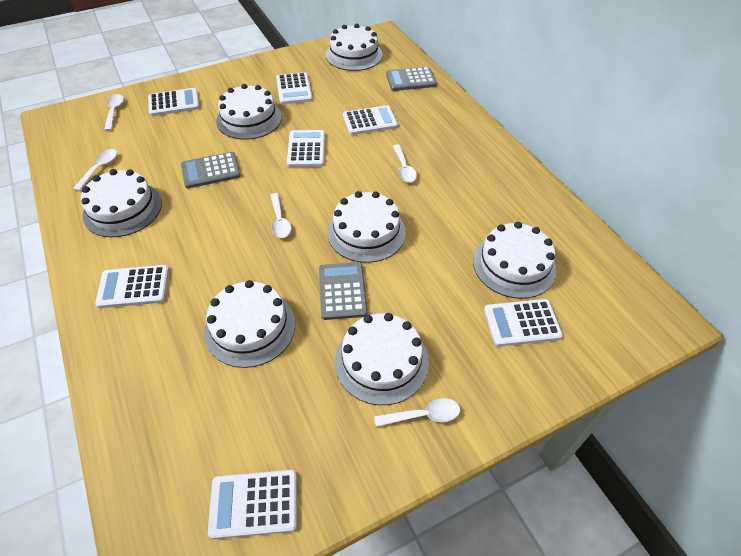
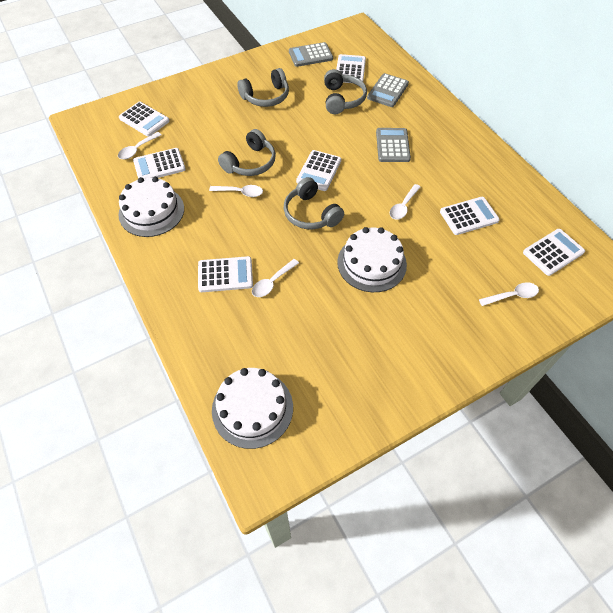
grey headphones: none = 0 -> [218,129,276,176] [237,68,289,107] [284,177,344,229] [324,69,367,114] = 4
white cake: [81,169,162,237] [204,280,295,368] [216,84,282,140] [326,24,383,71] [327,191,406,263] [335,313,429,405] [473,222,556,299] = 7 -> [118,177,184,237] [212,368,293,449] [337,227,407,292] = 3

